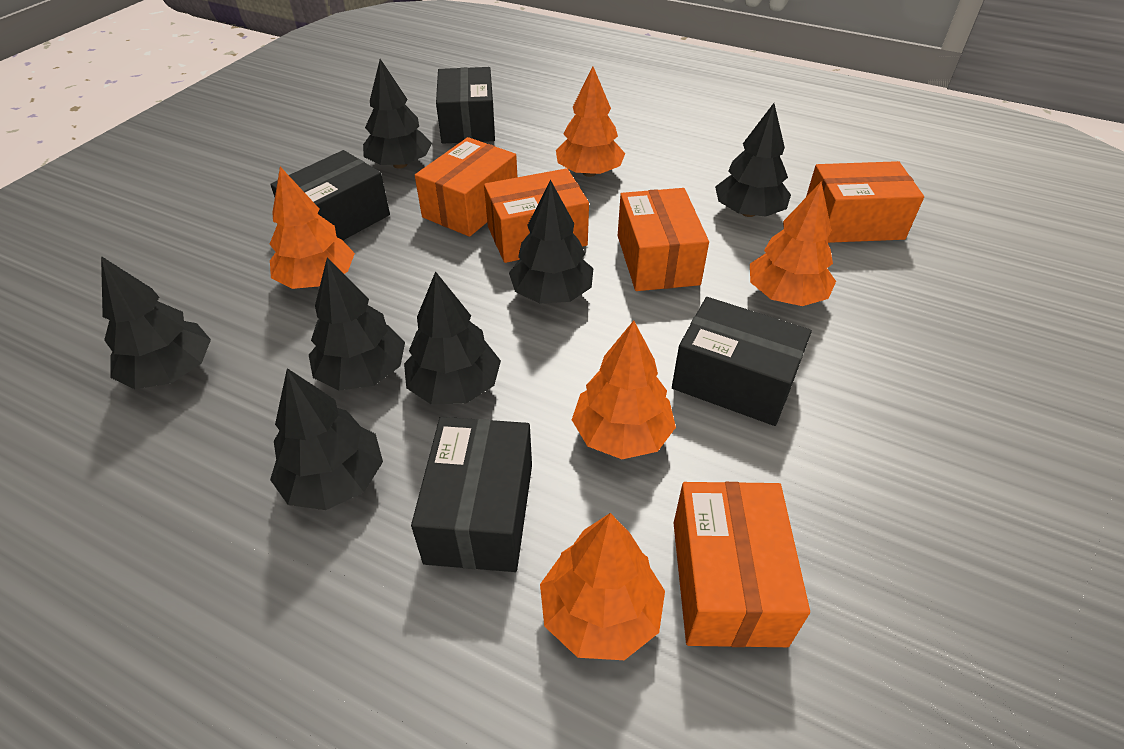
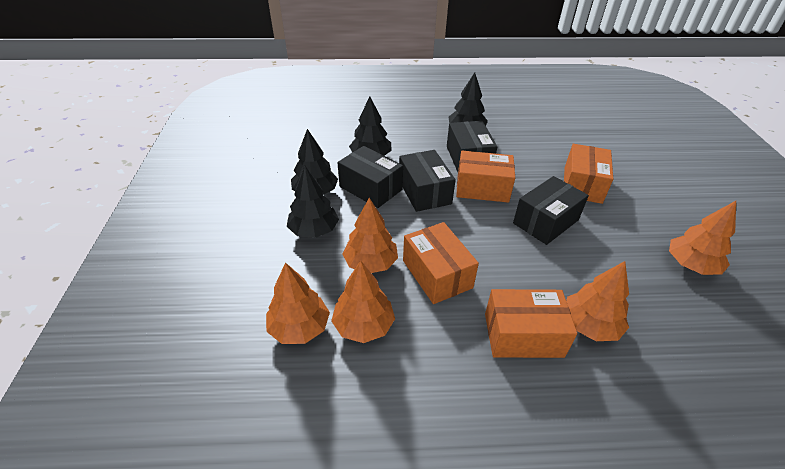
black tree: [101,256,211,389] [270,368,383,510] [309,258,405,391] [363,59,432,169] [404,271,501,405] [509,180,593,304] [715,103,791,217] = 7 -> [287,166,339,238] [291,129,338,195] [349,96,392,156] [448,72,488,126] = 4
orange box: [415,137,517,237] [484,168,589,263] [618,188,709,291] [674,482,810,647] [806,161,924,243] = 5 -> [403,222,479,304] [456,151,515,203] [485,289,577,358] [564,144,613,204] = 4

